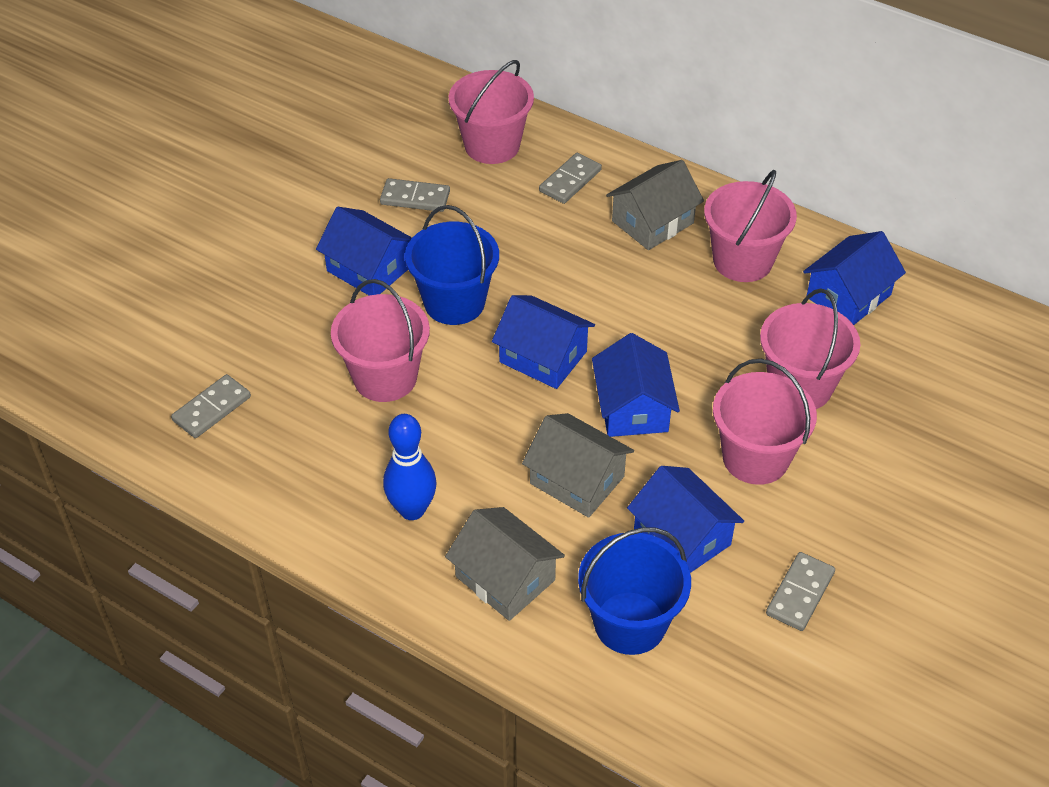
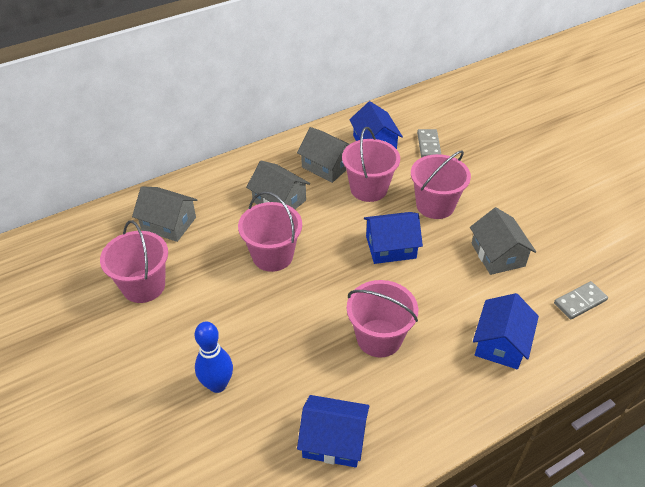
blue bucket: [405,205,499,325] [578,527,691,655] = 2 -> none = 0
blue house: [316,207,412,296] [492,295,595,389] [592,333,680,437] [627,466,744,573] [803,231,906,325] = 5 -> [297,395,369,468] [349,101,403,149] [364,212,423,264] [473,293,539,370] = 4
grey domino: [171,374,251,438] [380,178,450,212] [539,153,602,204] [766,552,835,631] = 4 -> [417,129,441,157] [554,281,608,319] = 2
grey house: [445,507,565,621] [522,413,634,518] [606,160,704,250] = 3 -> [132,186,197,242] [246,161,310,209] [297,127,349,183] [470,207,536,275] = 4

